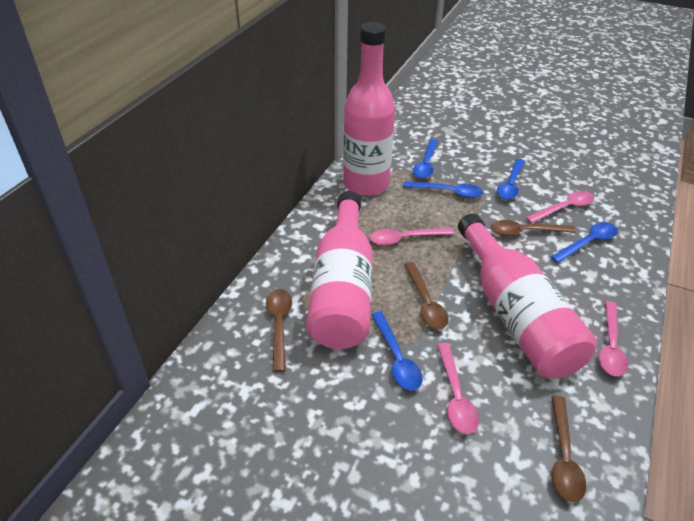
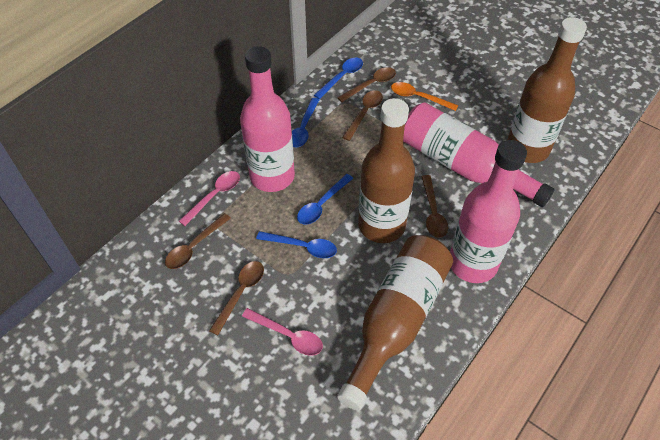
blue spoon: [371,311,423,391] [403,181,483,198] [413,139,438,179] [497,159,525,200] [551,222,618,263] = 5 -> [256,231,337,258] [292,98,319,147] [297,174,353,225] [314,58,363,99] = 4
brown bottle: none = 0 -> [337,235,453,410] [358,98,415,243] [507,17,587,163] = 3
brown spoon: [266,289,292,372] [404,262,449,329] [491,220,576,236] [551,395,586,502] = 4 -> [165,213,231,269] [209,261,264,335] [337,67,396,102] [342,90,383,141] [422,175,448,238] = 5
orange spoon: none = 0 -> [391,82,458,111] = 1
pink spoon: [370,227,455,245] [437,343,479,434] [525,191,594,223] [599,301,628,376] = 4 -> [179,171,240,226] [242,308,323,356] = 2

